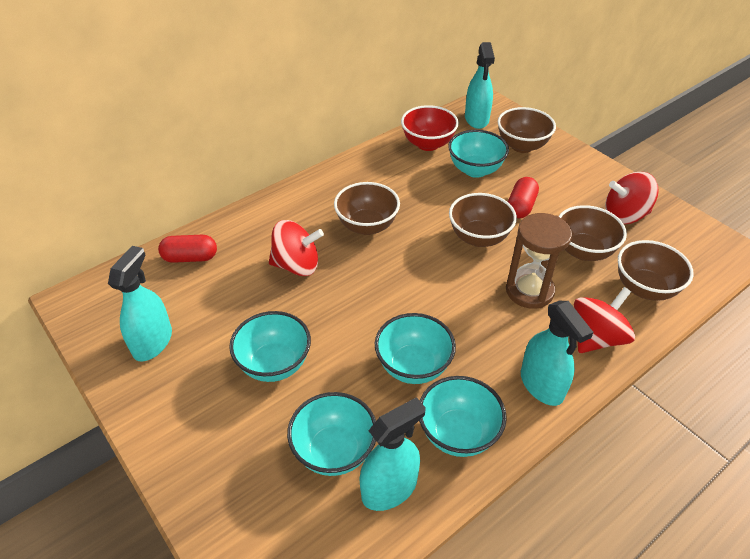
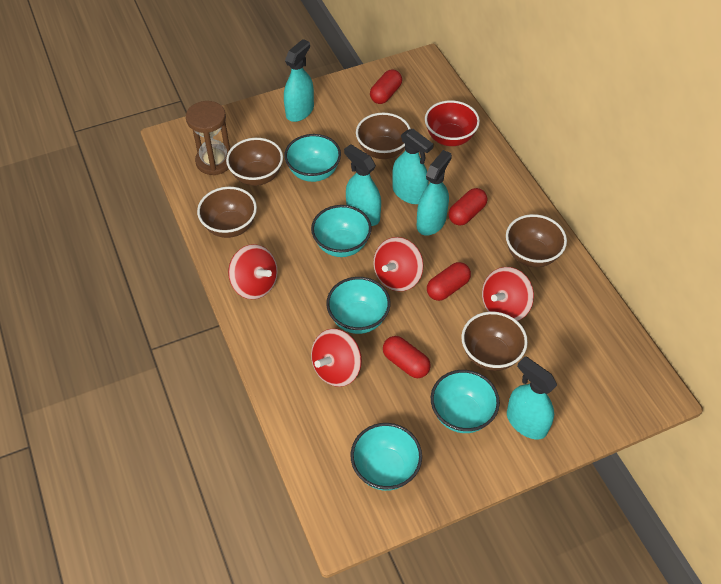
red capsule: [158,235,217,263] [508,177,539,218] = 2 -> [370,69,402,104] [383,336,431,378] [427,262,471,301] [449,188,487,226] = 4
red spinning top: [269,220,324,276] [574,287,635,353] [605,172,659,224] = 3 -> [228,244,278,300] [311,329,362,387] [373,237,423,291] [482,267,534,321] = 4
turquoise spray bottle: [108,246,172,362] [359,397,426,511] [465,42,495,129] [521,301,594,406] = 4 -> [284,39,314,122] [344,144,381,226] [392,129,434,204] [417,150,452,236] [507,356,557,440] = 5

